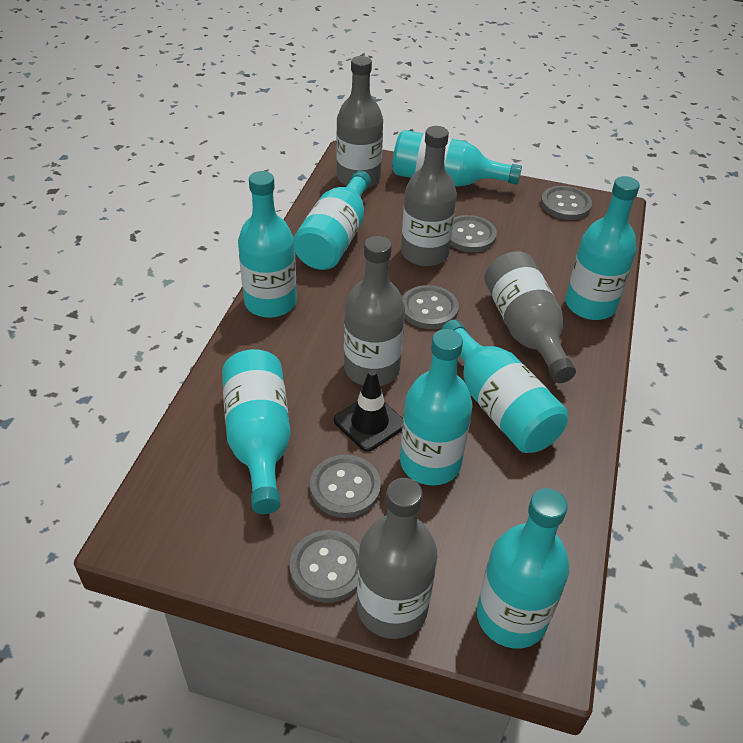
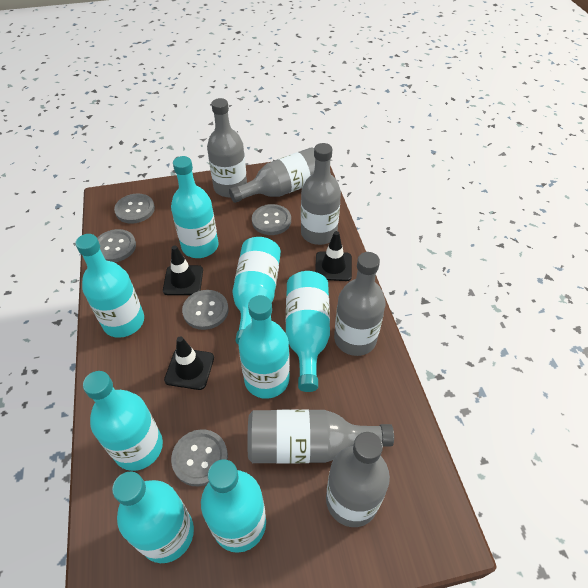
black traffic cone: [334,369,403,452] = 1 -> [163,245,203,295] [164,336,214,390] [315,231,352,281] = 3
grey bottle: [336,56,383,188] [344,236,405,386] [357,478,437,639] [401,126,457,266] [484,251,576,383] = 5 -> [207,98,247,197] [229,147,315,203] [247,409,394,464] [301,143,341,245] [326,432,390,527] [334,252,386,356] = 6

